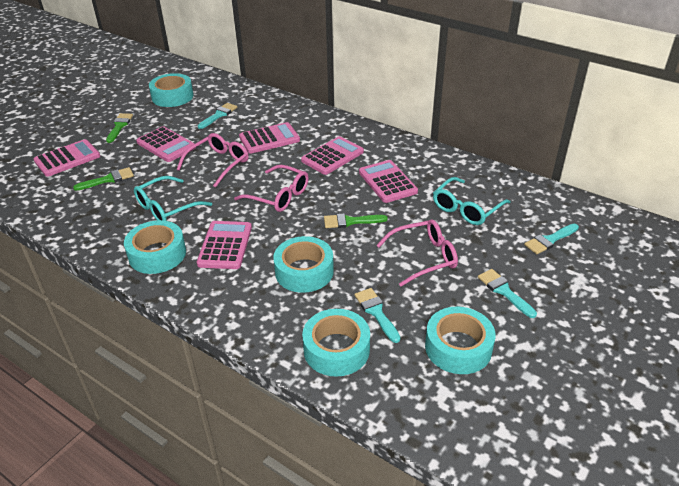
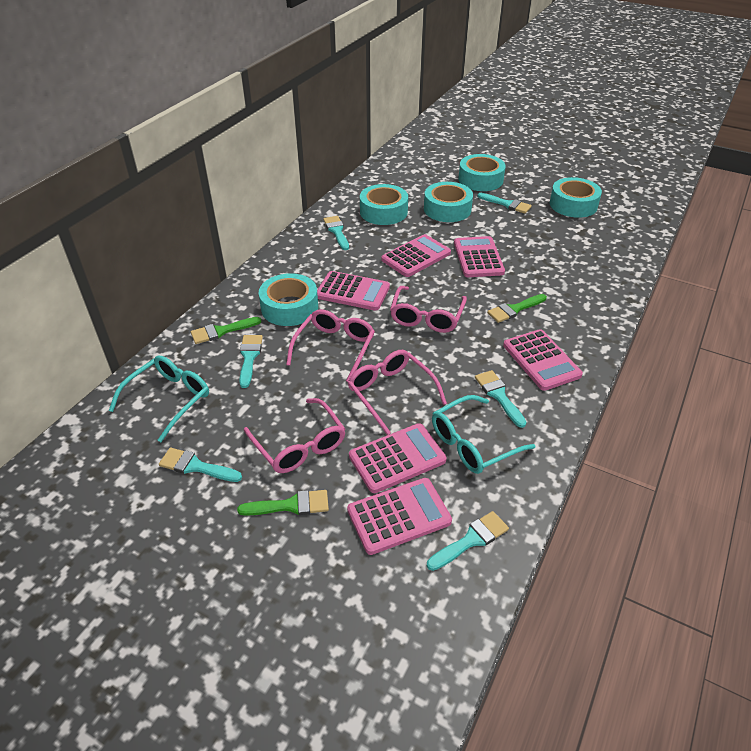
pink glasses: [177,133,249,188] [234,165,309,212] [376,219,458,287] = 3 -> [244,398,345,473] [286,309,375,382] [348,350,447,435] [390,286,467,333] = 4
turquoise brush: [198,103,237,129] [354,288,400,343] [478,269,537,318] [524,224,579,254] = 4 -> [159,448,242,482] [239,335,263,388] [323,216,349,250] [427,511,509,571] [475,370,527,428] [477,193,532,214] = 6

